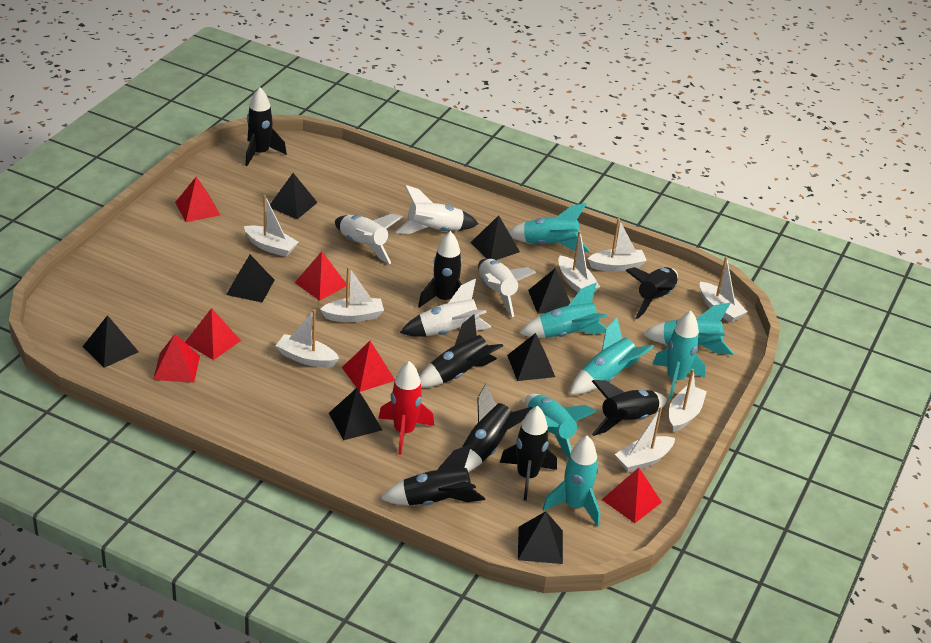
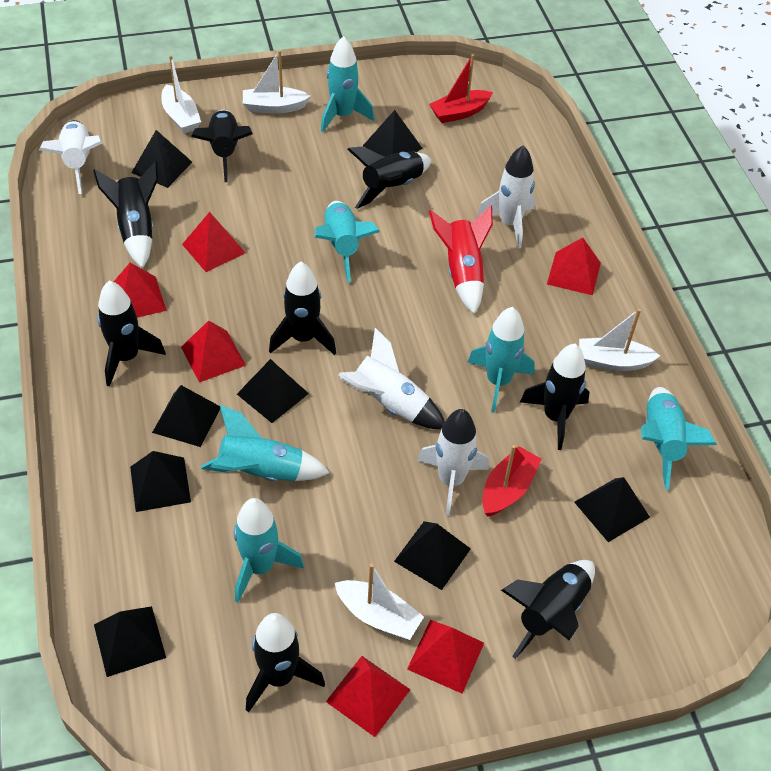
red boat: none = 0 -> [429,54,493,123] [482,445,541,517] = 2
turquoise rocket: [508,203,590,252] [519,283,607,338] [525,394,597,457] [543,435,600,527] [570,318,654,395] [643,303,734,355] [653,311,705,399] = 7 -> [201,405,330,481] [234,498,304,603] [315,201,380,282] [321,36,374,132] [467,307,535,413] [641,387,717,490] = 6
white boat: [244,195,299,257] [276,309,339,368] [320,267,384,322] [558,230,600,292] [588,218,647,272] [615,407,675,473] [669,369,707,432] [700,257,747,323] = 8 -> [161,55,201,134] [243,50,311,114] [335,564,424,640] [579,309,660,371] = 4

